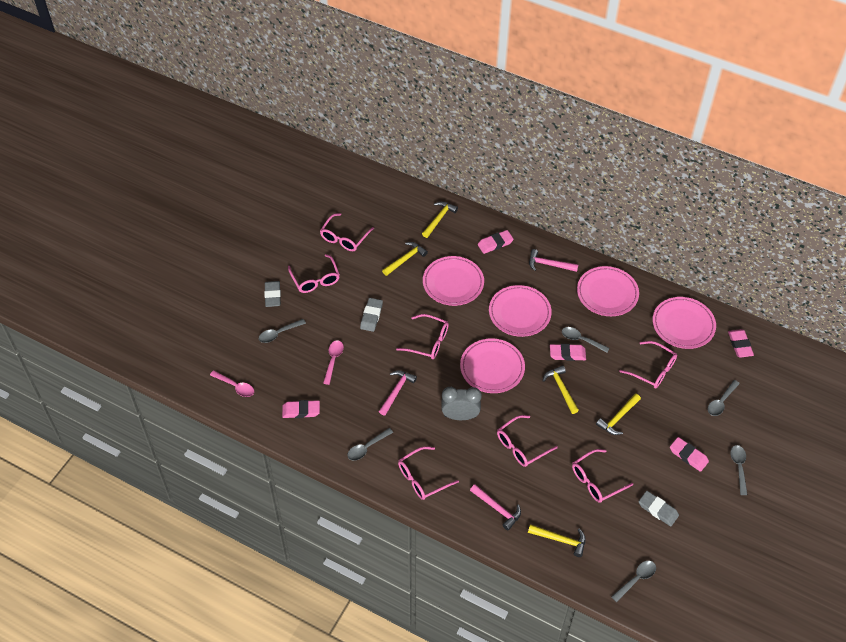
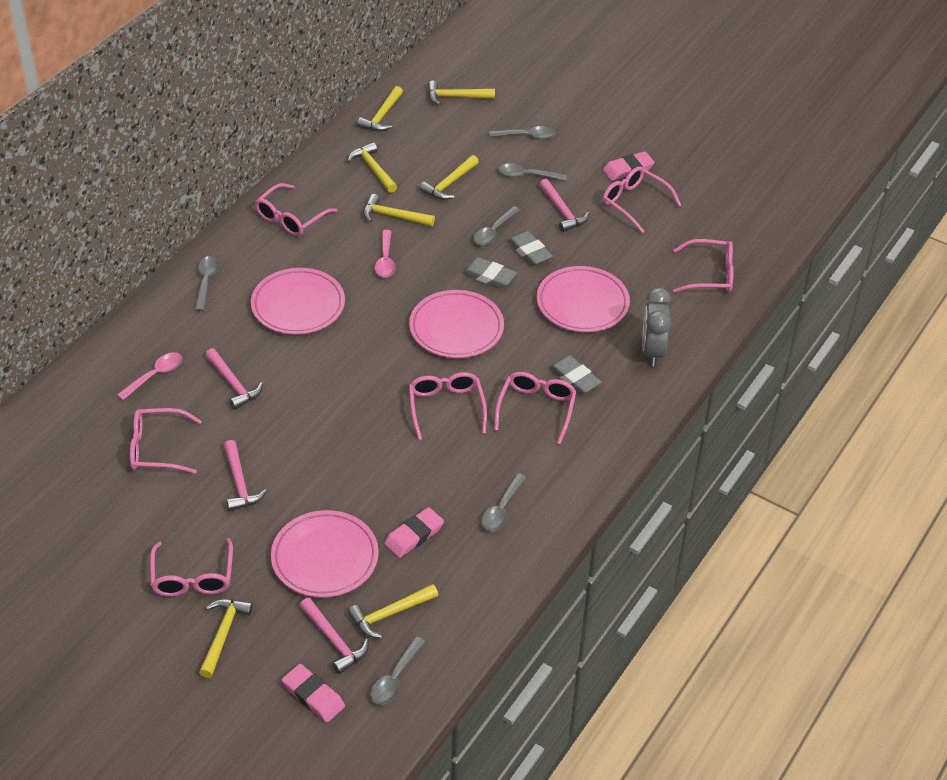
pink eraser: [282,400,320,418] [478,230,514,254] [550,344,586,361] [670,437,709,472] [728,329,754,357] = 5 -> [282,664,345,722] [384,507,444,558] [603,151,655,181] = 3
pink hammer: [379,371,417,416] [470,484,521,530] [529,249,579,272] = 3 -> [205,348,263,410] [224,440,267,511] [300,598,369,674] [539,179,590,232] = 4
pink plate: [423,256,484,306] [460,338,525,393] [489,285,552,337] [577,266,639,316] [653,297,716,349] = 5 -> [251,268,345,335] [271,510,379,598] [409,290,504,358] [537,266,630,332] = 4
yellow hammer: [382,242,428,276] [422,201,458,238] [528,524,586,557] [543,365,579,414] [596,393,641,435] = 5 -> [199,599,253,678] [348,142,397,193] [348,584,438,639] [357,86,403,132] [363,194,435,226] [420,155,479,200] [428,81,495,105] = 7

